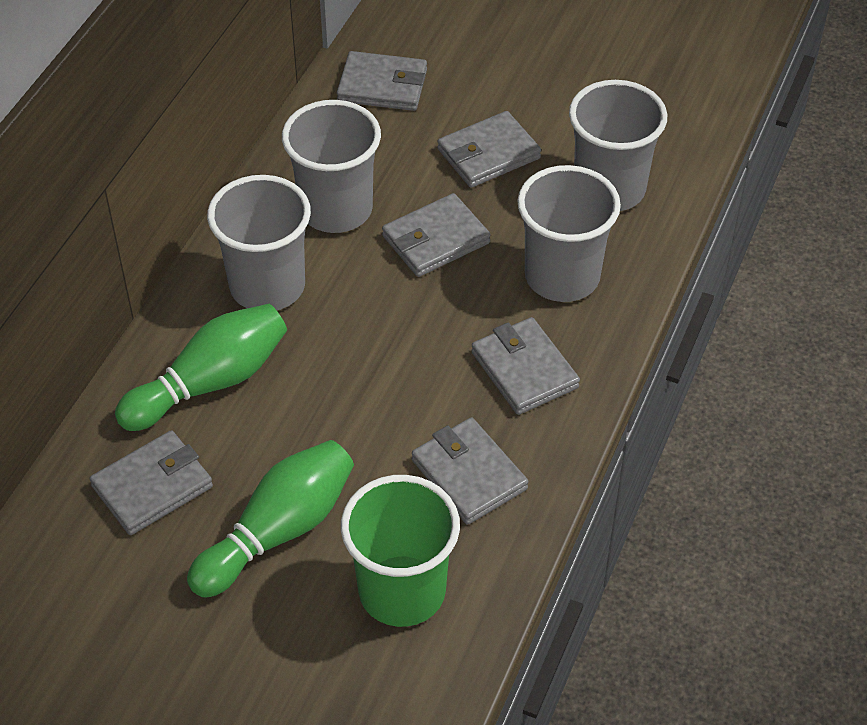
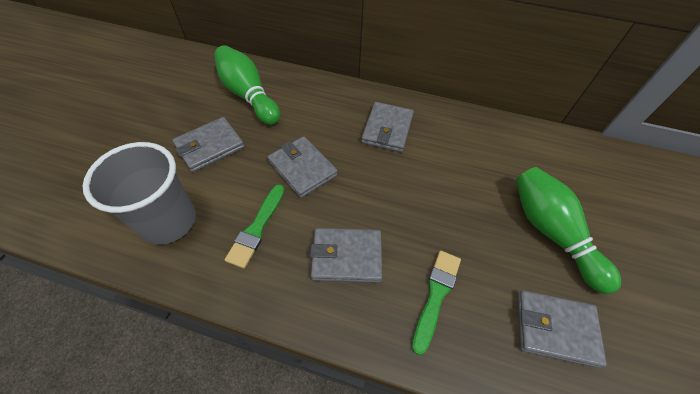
green brush: none = 0 -> [225,184,285,269] [412,250,461,355] = 2
green cup: [341,475,460,627] = 1 -> none = 0
grey cup: [207,175,311,310] [282,100,381,233] [517,165,621,302] [569,80,667,211] = 4 -> [83,142,196,244] = 1
grey wallet: [90,430,213,535] [337,51,427,111] [382,193,491,277] [412,418,528,525] [437,111,541,188] [471,317,580,415] = 6 -> [172,117,245,172] [268,136,338,198] [310,228,382,283] [361,102,414,152] [517,290,607,368] = 5

